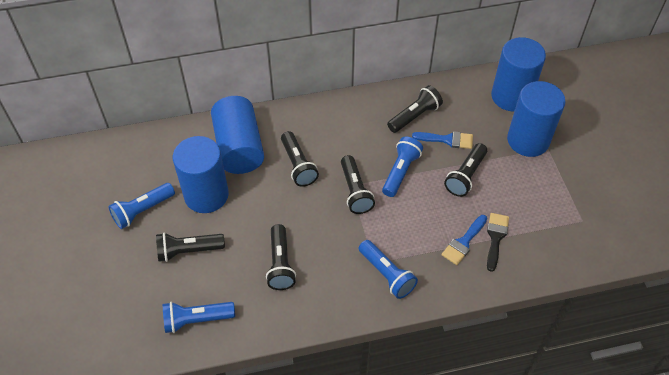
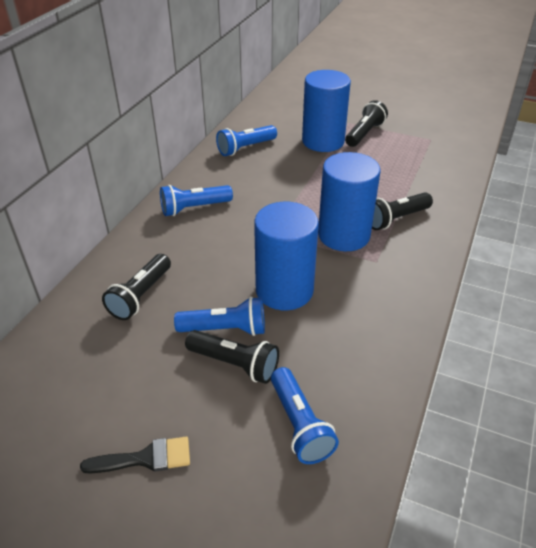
black flashlight: [156,232,225,262] [266,224,296,290] [281,131,319,187] [341,155,375,214] [387,85,443,133] [444,143,487,197] = 6 -> [102,254,171,320] [185,330,279,384] [345,100,388,147] [372,192,433,230] = 4
blue brush: [412,131,473,149] [441,215,487,265] = 2 -> none = 0
blue cylinder: [173,136,229,213] [211,96,264,174] [491,37,546,111] [507,81,566,157] = 4 -> [254,202,319,310] [302,70,351,152] [318,152,380,251] = 3

